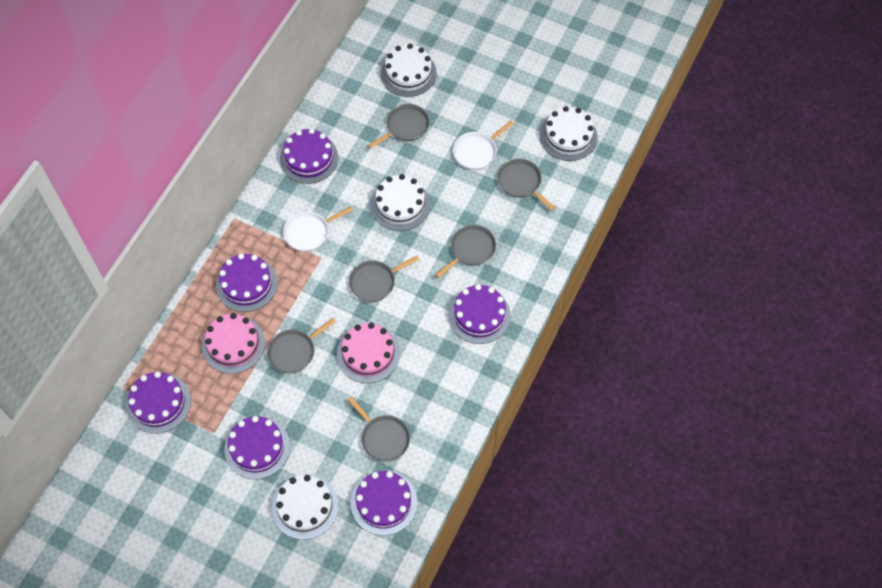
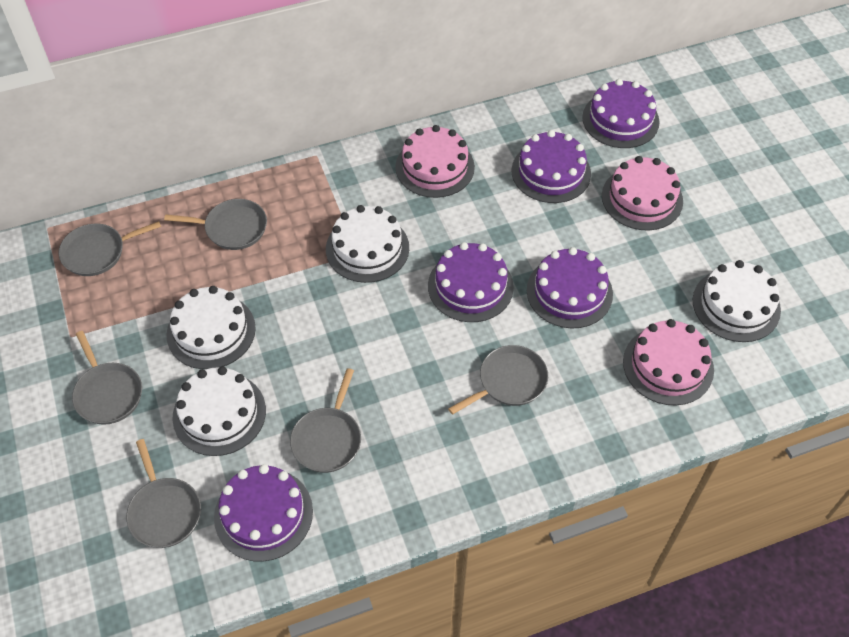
pink cake: [202,313,265,374] [337,323,400,383] = 2 -> [395,125,475,198] [602,156,683,230] [623,319,714,405] = 3
purple cake: [126,371,191,434] [216,253,278,312] [224,416,290,479] [280,128,338,184] [351,470,417,536] [449,284,511,344] = 6 -> [214,464,313,562] [428,242,514,322] [512,130,591,203] [527,247,613,329] [582,79,660,148] = 5
white pan: [283,206,353,252] [453,121,514,170] = 2 -> none = 0

